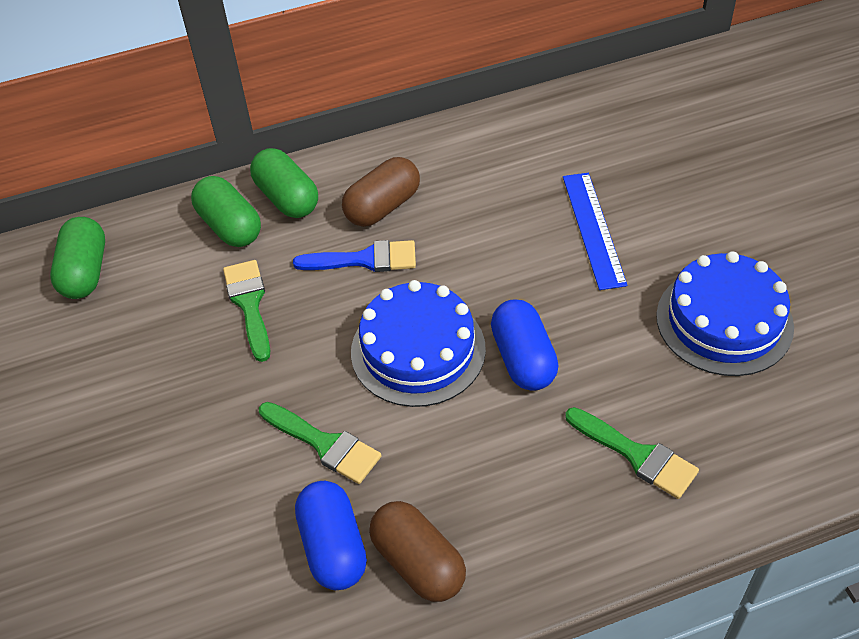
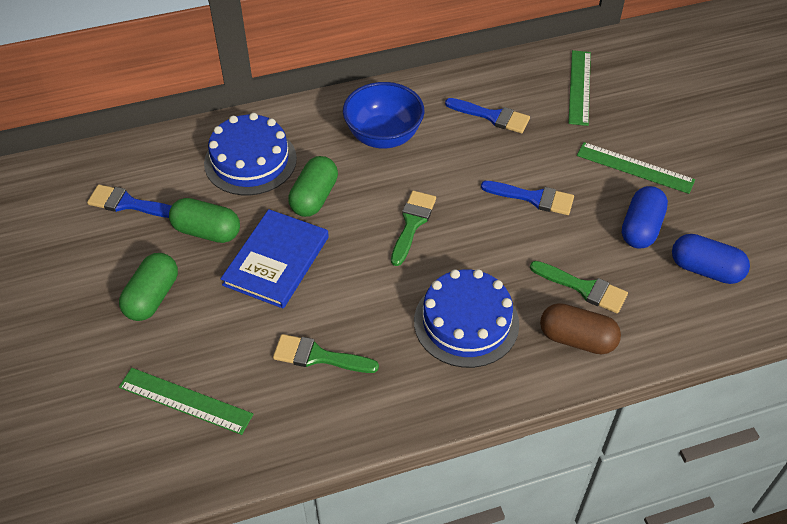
blue book: none = 0 -> [221,209,329,309] = 1
blue bowl: none = 0 -> [343,82,424,149] = 1
blue brush: [293,240,416,272] = 1 -> [87,184,171,218] [445,98,530,133] [481,181,574,215] = 3
blue ruler: [563,173,627,290] = 1 -> none = 0
brown capsule: [342,157,420,227] [369,501,466,602] = 2 -> [540,303,621,355] = 1
green ruler: none = 0 -> [119,368,253,435] [568,50,591,126] [577,142,695,194] = 3

